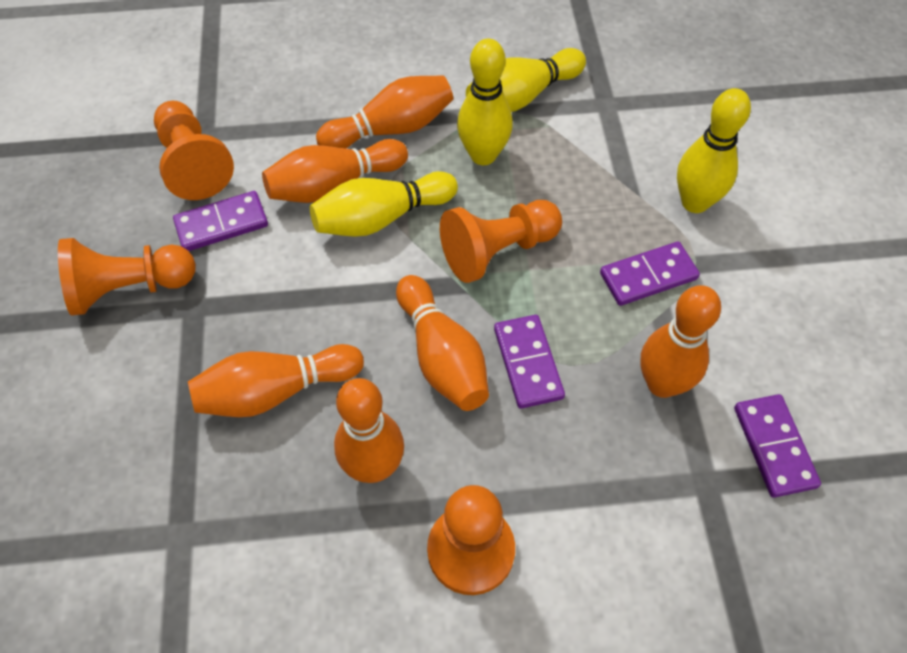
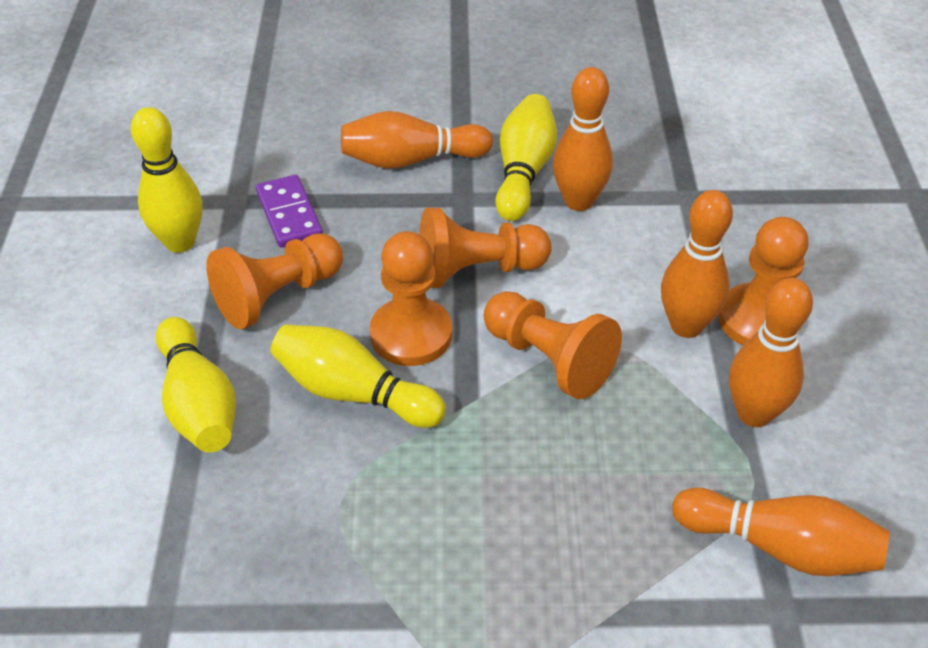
orange bowling pin: [188,344,364,417] [262,139,408,203] [316,75,453,148] [334,378,404,483] [396,275,489,411] [640,285,721,398] = 6 -> [341,111,493,169] [553,67,613,211] [661,190,733,338] [672,487,890,576] [729,278,813,427] = 5
orange pawn: [58,238,196,316] [154,101,234,200] [427,485,515,595] [440,200,562,283] = 4 -> [206,233,343,329] [370,231,452,366] [419,208,552,288] [484,291,622,399] [718,217,809,345] = 5
purple domino: [173,191,268,251] [494,315,565,409] [600,241,700,306] [734,394,821,498] = 4 -> [256,175,323,247] = 1

